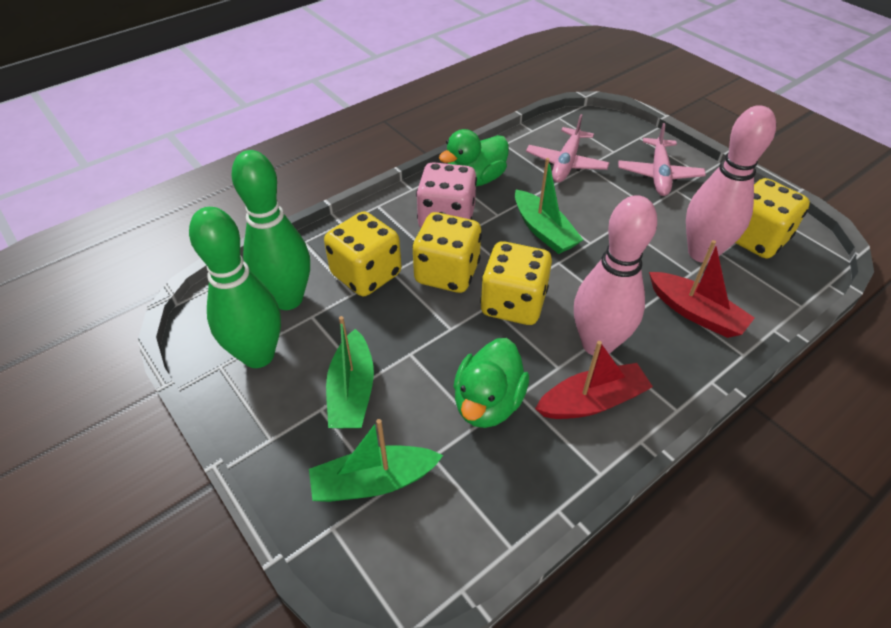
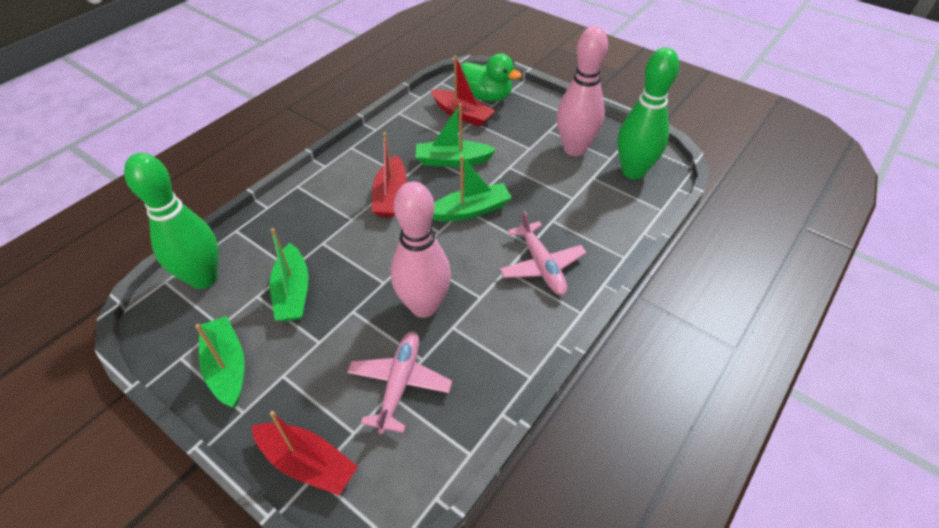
green boat: [309,419,444,502] [326,316,374,428] [515,158,583,254] = 3 -> [195,316,245,408] [270,228,309,321] [416,103,496,167] [433,155,512,222] = 4
green duck: [439,129,509,186] [454,338,529,428] = 2 -> [461,53,522,102] = 1
pink dice: [416,162,477,228] = 1 -> none = 0
red boat: [535,341,653,419] [649,240,755,338] = 2 -> [252,411,358,495] [372,132,407,217] [431,55,495,127] = 3
yellow dice: [324,211,401,296] [412,212,482,293] [480,241,552,325] [735,178,810,259] = 4 -> none = 0

